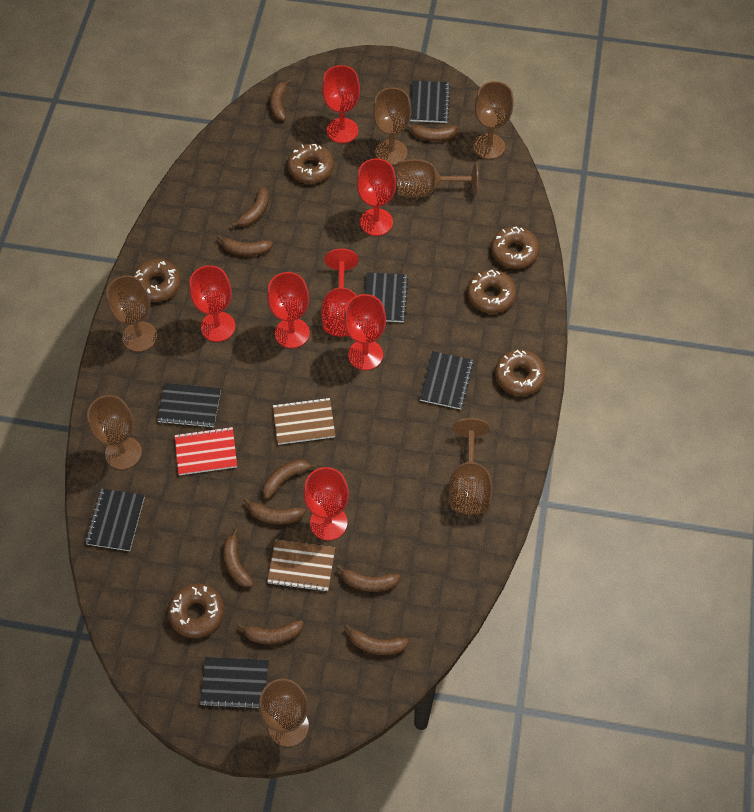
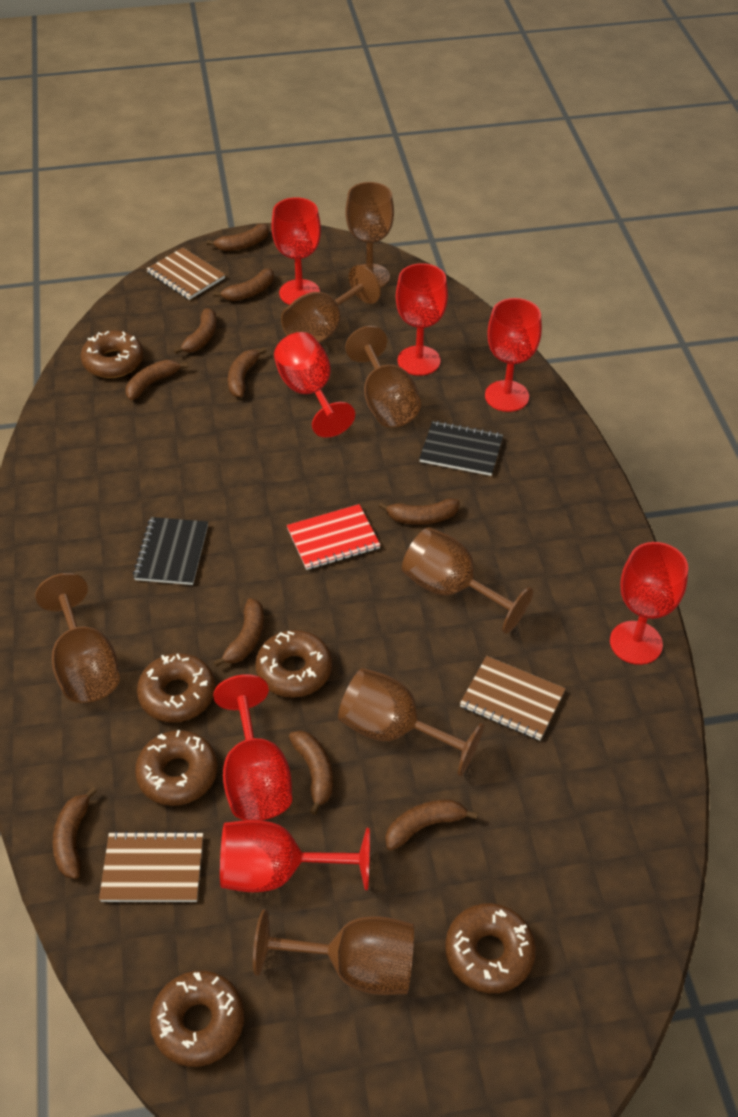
black notebook: [85,489,145,551] [157,383,221,428] [200,657,269,709] [365,272,408,322] [410,81,450,123] [420,351,474,410] = 6 -> [133,517,208,585] [419,421,503,476] = 2
brown notebook: [267,540,335,592] [273,397,335,445] = 2 -> [99,831,203,902] [147,247,225,300] [460,656,566,740] = 3

